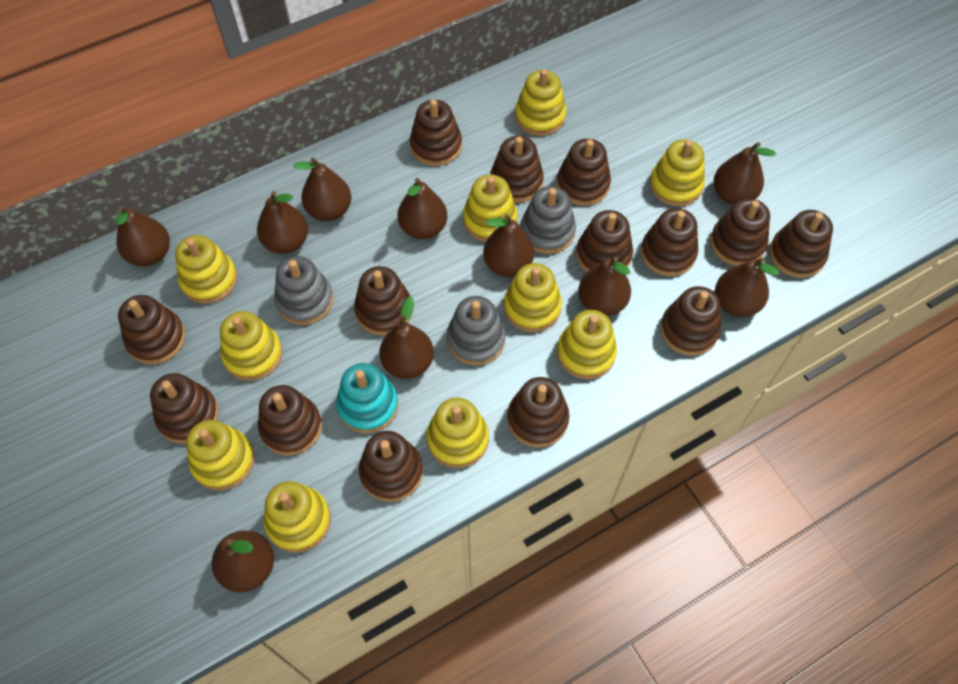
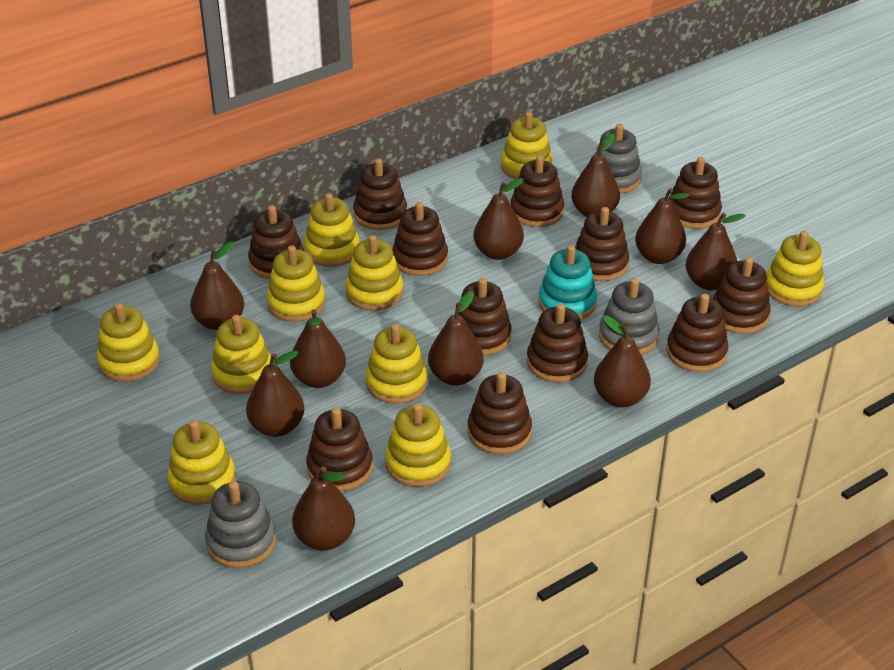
brown stacking toy: [118,295,186,364] [150,373,219,444] [258,385,322,456] [354,266,413,335] [359,431,423,502] [410,99,462,166] [490,136,544,203] [507,377,569,447] [557,139,611,206] [576,210,633,272] [641,208,698,276] [660,286,721,356] [710,198,770,266] [769,210,833,278] = 14 -> [248,205,304,279] [306,407,373,491] [353,158,407,230] [392,202,448,276] [458,278,512,356] [468,372,532,454] [511,155,564,227] [527,303,588,383] [575,207,629,281] [666,294,728,372] [670,157,722,229] [712,257,771,334] = 12

